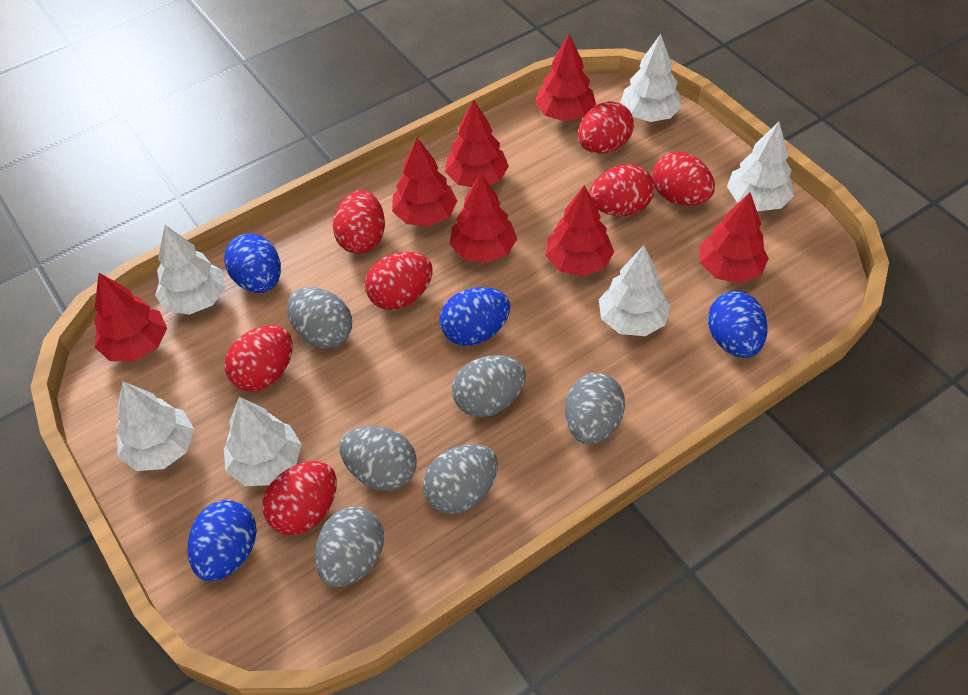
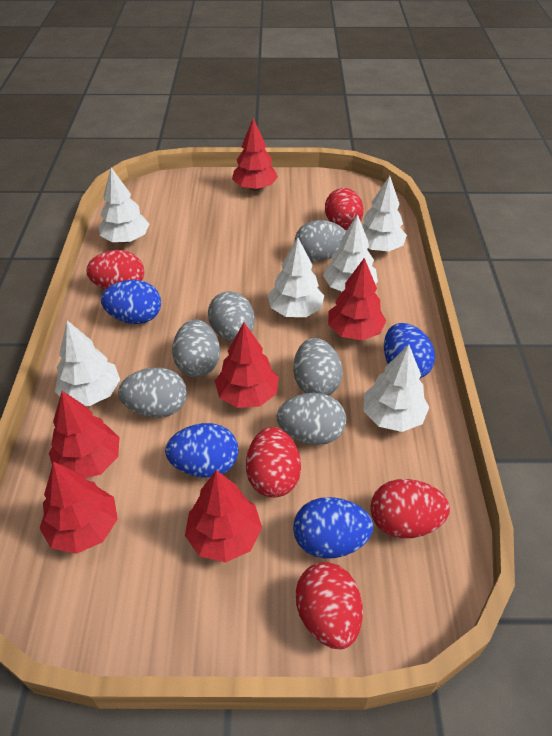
red egg: [225,325,293,391] [262,461,337,535] [333,190,385,254] [365,252,433,310] [578,101,634,154] [589,164,654,216] [652,152,715,206] = 7 -> [86,250,144,290] [246,427,301,498] [296,562,363,649] [325,188,364,230] [370,479,450,538] = 5
red tree: [94,273,167,361] [392,138,457,227] [445,99,509,187] [450,173,517,263] [535,34,596,121] [546,185,614,276] [699,192,769,283] = 7 -> [40,462,118,554] [49,391,119,478] [185,470,262,563] [215,322,279,408] [232,118,278,191] [328,258,386,340] = 6

